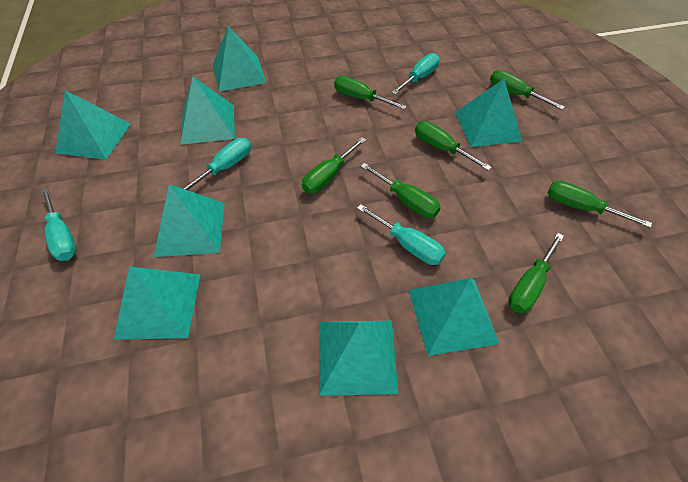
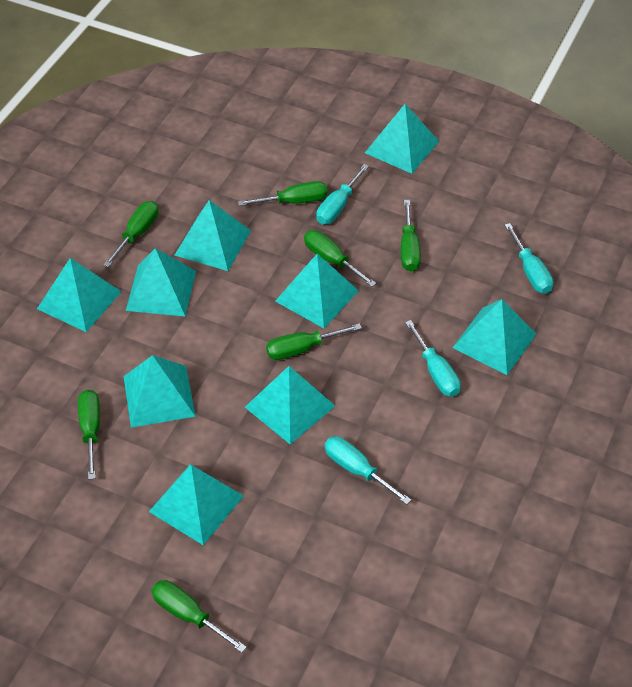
turquoise pyramid: [55,90,131,160] [114,266,201,340] [154,184,225,257] [180,76,235,145] [213,26,266,92] [319,321,398,396] [409,278,500,356] [455,79,522,147] = 8 -> [37,258,122,332] [123,355,196,427] [126,248,196,317] [149,464,244,545] [175,200,251,271] [245,366,335,444] [275,254,359,328] [365,104,439,174] [452,299,536,375] = 9

